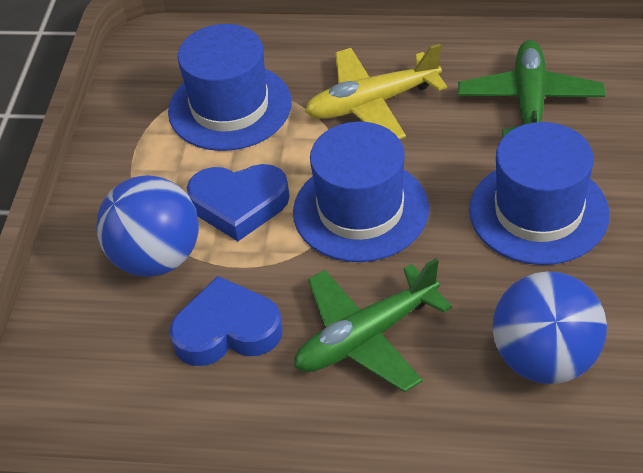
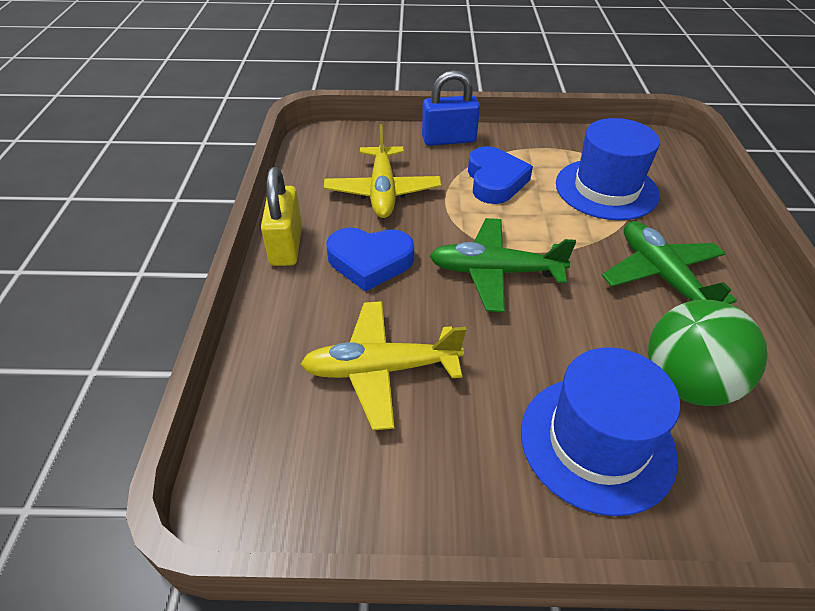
blue ball: [96,175,199,277] [492,271,607,384] = 2 -> none = 0
blue hat: [168,24,292,151] [293,122,429,262] [469,122,610,265] = 3 -> [521,347,680,516] [556,118,660,220] = 2
blue padlock: none = 0 -> [422,70,480,146] = 1
green ball: none = 0 -> [648,299,767,406] = 1
yellow padlock: none = 0 -> [261,167,302,266] = 1
yellow plane: [305,44,447,139] = 1 -> [301,301,466,430] [324,124,441,218] = 2

